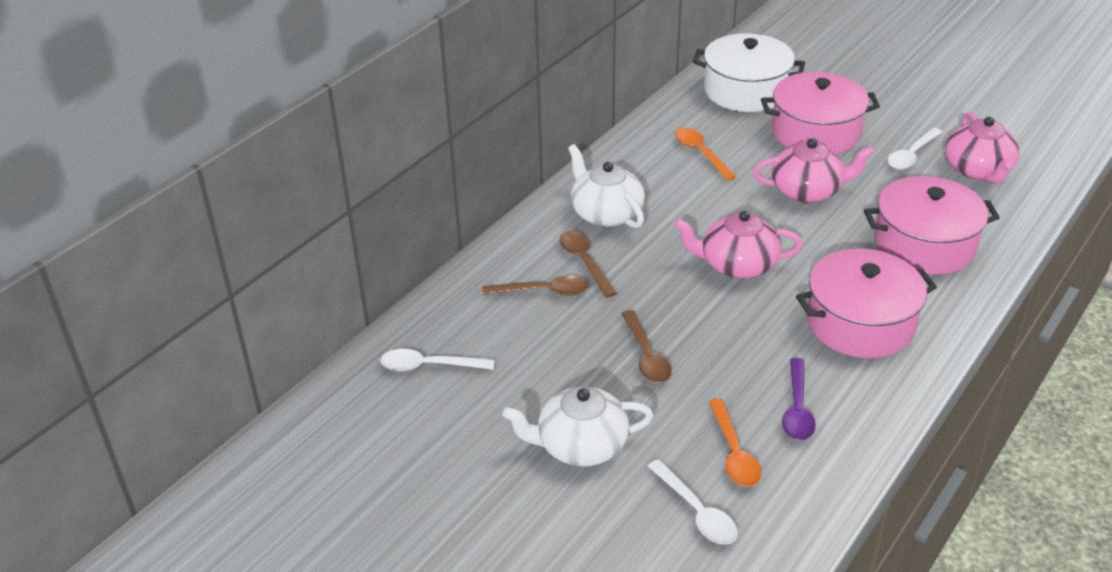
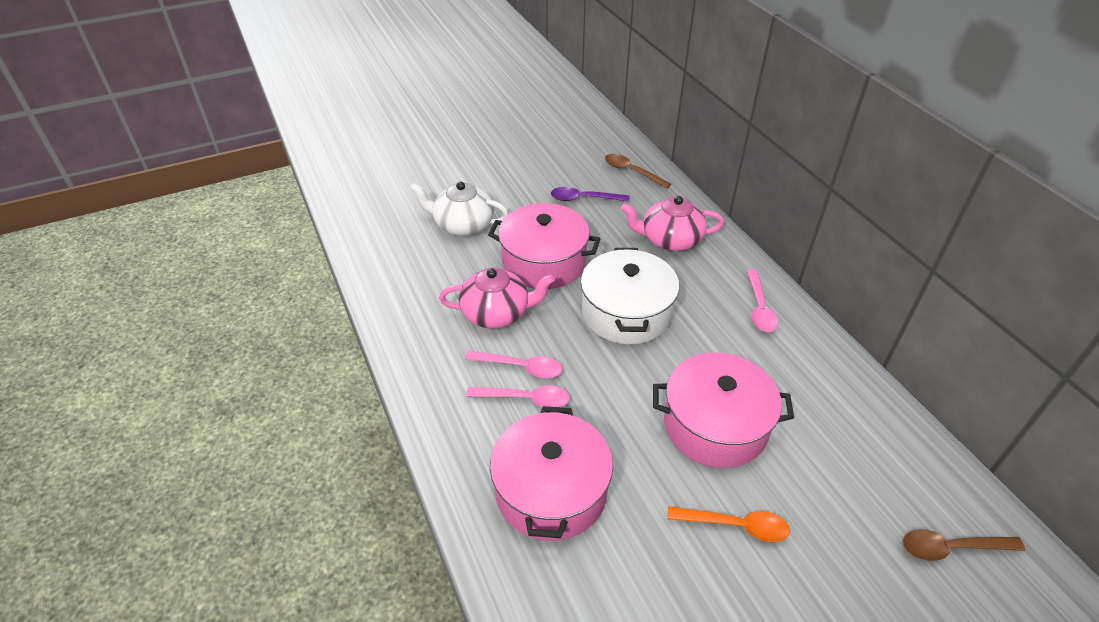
brown spoon: [482,275,589,296] [559,231,617,298] [621,310,672,383] = 3 -> [605,154,671,188] [903,529,1025,561] = 2
orange spoon: [675,128,736,180] [709,399,761,487] = 2 -> [667,506,790,542] = 1
pink spoon: none = 0 -> [465,350,562,378] [466,385,570,407] [747,269,778,332] = 3
pink teapot: [674,211,803,279] [753,138,874,203] [945,112,1019,184] = 3 -> [439,268,555,329] [621,196,724,251] = 2
white spoon: [380,349,495,371] [648,459,738,544] [887,128,942,170] = 3 -> none = 0
white teapot: [502,386,653,466] [568,144,645,228] = 2 -> [410,181,509,236] = 1

